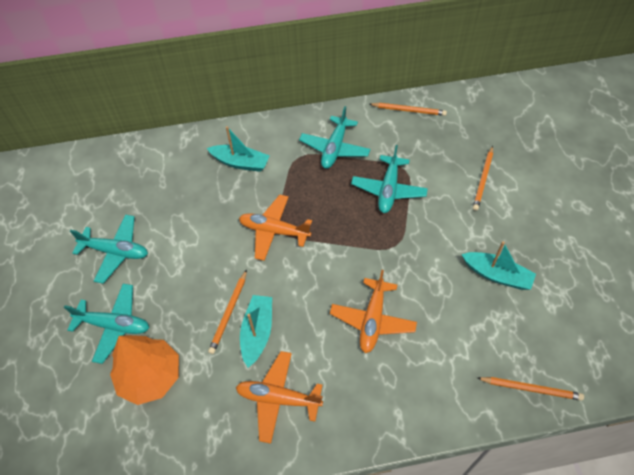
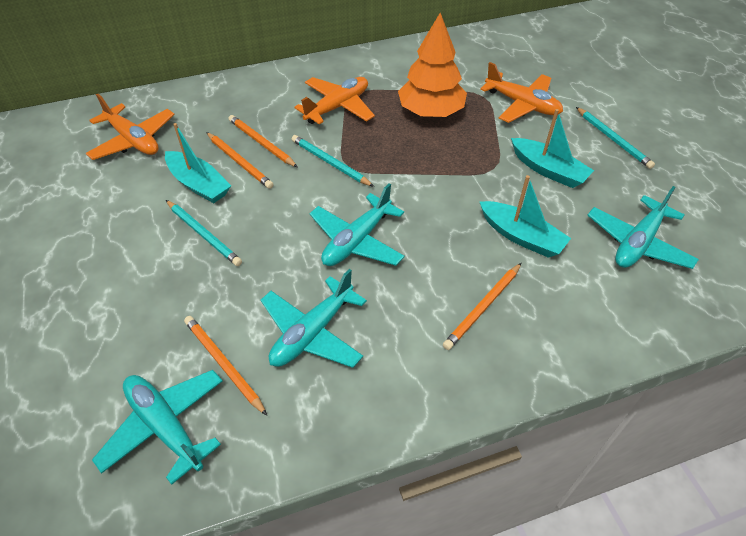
turquoise pencil: none = 0 -> [166,200,242,266] [292,135,374,187] [576,107,655,169] = 3

